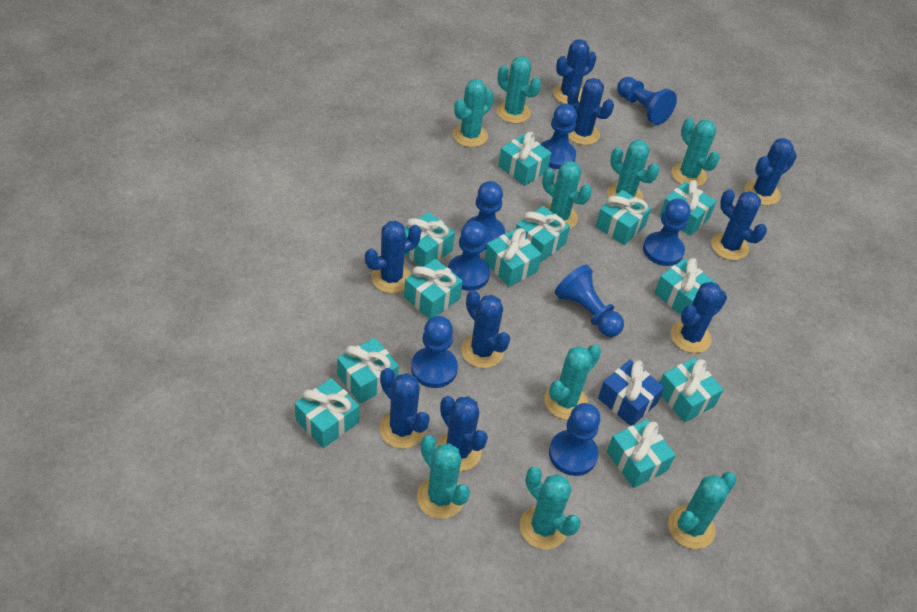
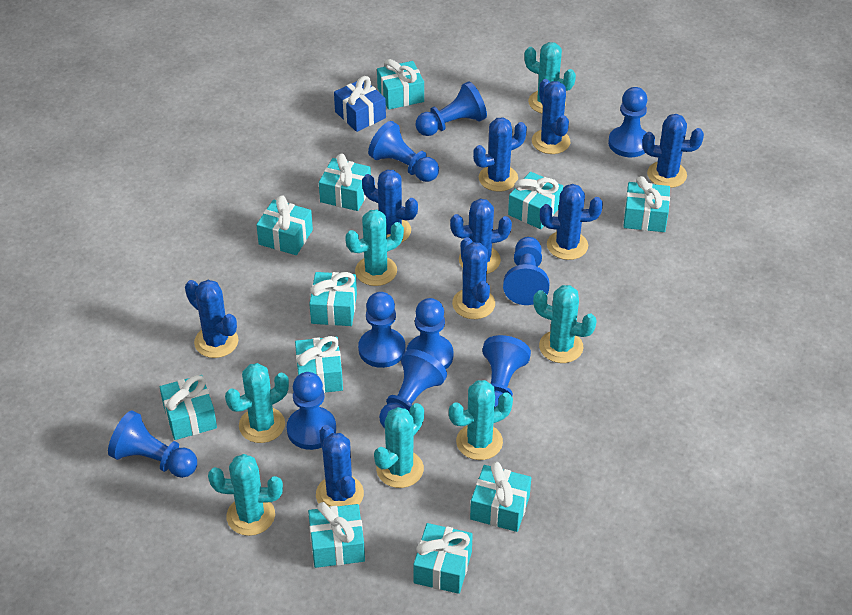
blue pawn: [411,316,458,388] [448,221,490,291] [466,181,505,250] [540,104,577,169] [549,403,601,476] [555,265,624,337] [617,77,677,125] [643,198,690,266] = 8 -> [108,410,197,478] [287,372,336,450] [358,292,405,368] [368,121,439,182] [379,349,447,428] [406,298,453,369] [416,81,487,136] [482,335,531,407] [503,237,549,305] [608,87,647,157] = 10
turquoise cactus: [417,435,470,519] [453,79,494,147] [497,56,541,124] [520,467,581,549] [542,161,592,229] [544,344,601,420] [607,140,659,200] [668,472,737,549] [672,118,720,186] = 9 -> [208,454,283,536] [225,363,289,443] [345,210,404,286] [374,403,424,488] [449,380,513,460] [524,42,576,114] [533,285,597,363] = 7
turquoise gift: [295,378,360,448] [337,338,399,404] [404,212,455,267] [404,259,463,319] [484,228,542,287] [498,132,551,186] [516,206,570,262] [595,190,652,245] [607,419,675,488] [654,258,716,315] [659,180,716,236] [660,358,724,423] = 12 -> [160,375,217,440] [256,195,313,255] [295,336,343,393] [308,502,365,568] [309,272,357,326] [319,153,371,211] [377,59,424,110] [413,523,473,594] [470,462,531,532] [508,172,563,229] [623,176,670,232] = 11

